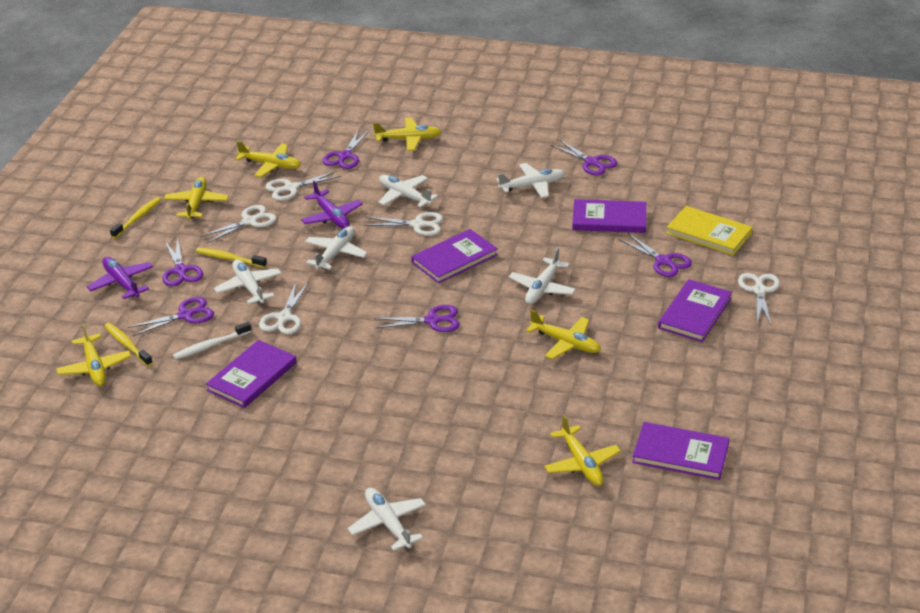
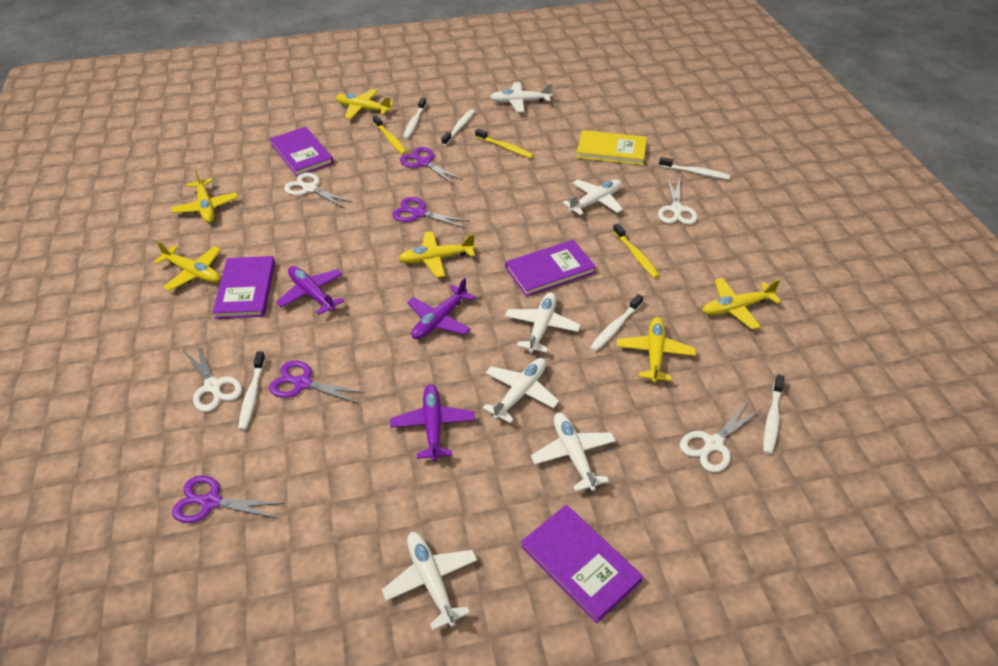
purple book: [206,340,297,408] [411,229,498,283] [572,199,646,233] [632,422,729,480] [658,279,732,342] = 5 -> [212,256,275,319] [270,127,334,177] [505,240,596,297] [521,505,643,624] = 4
purple plane: [87,257,153,299] [301,181,363,229] = 2 -> [276,266,344,315] [390,384,475,461] [407,278,476,339] = 3
purple scissors: [128,297,214,336] [162,238,203,286] [323,129,370,169] [374,305,460,332] [551,140,618,175] [619,233,692,277] = 6 -> [172,475,285,523] [269,360,366,404] [392,197,469,228] [400,147,463,184] = 4
white scissors: [200,205,277,243] [259,282,309,334] [265,171,341,201] [364,212,443,236] [738,273,780,325] = 5 -> [183,344,242,412] [284,173,353,208] [658,177,697,225] [680,402,761,472] = 4
white toothbrush: [173,322,252,360] = 1 -> [238,351,266,431] [403,98,426,139] [441,109,475,146] [590,294,643,352] [659,157,730,180] [763,374,785,455] = 6

